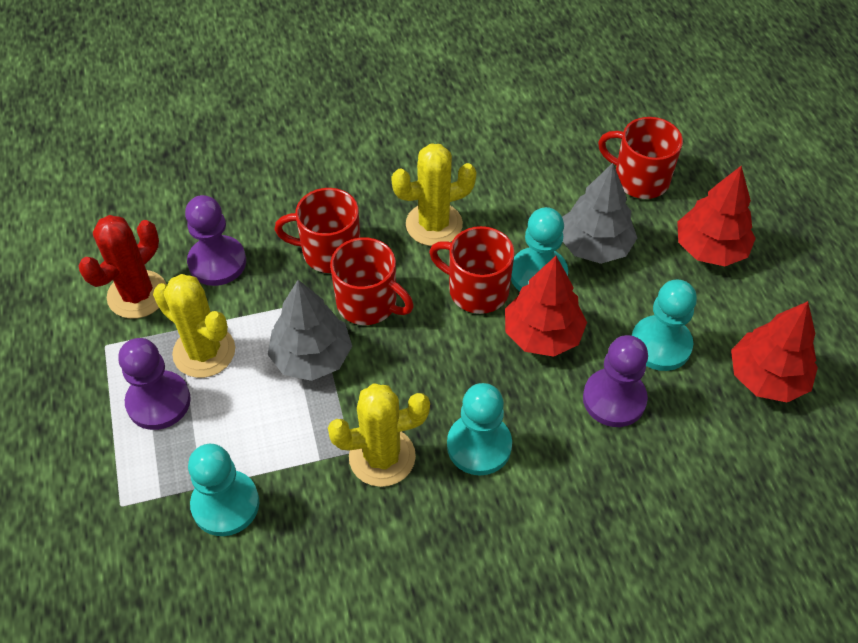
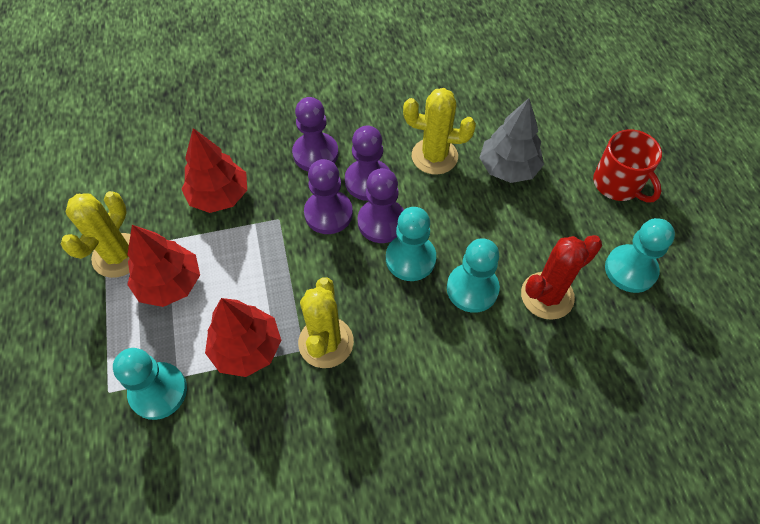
grey tree: [268,280,352,381] [562,163,637,264] = 2 -> [480,98,544,183] = 1
purple pawn: [118,338,191,430] [185,195,246,286] [583,335,648,427] = 3 -> [292,97,339,171] [304,159,353,234] [345,125,390,201] [358,168,404,243] = 4
red mug: [275,188,360,273] [330,237,414,325] [429,226,515,314] [598,117,683,199] = 4 -> [593,129,662,202] = 1

